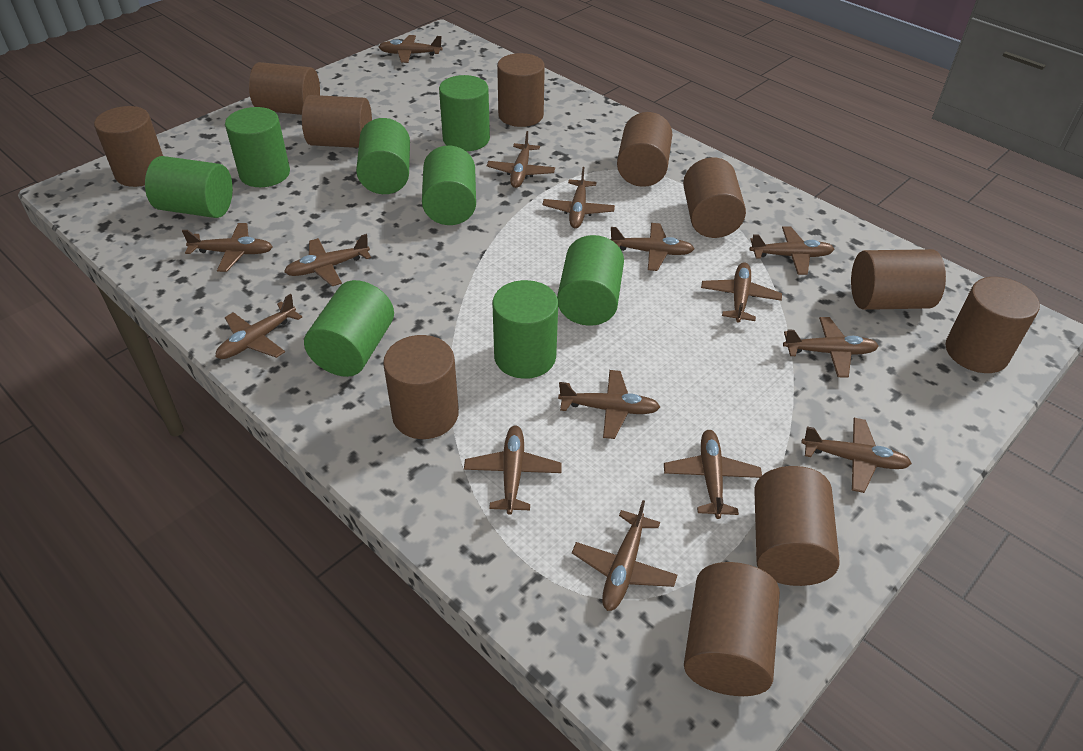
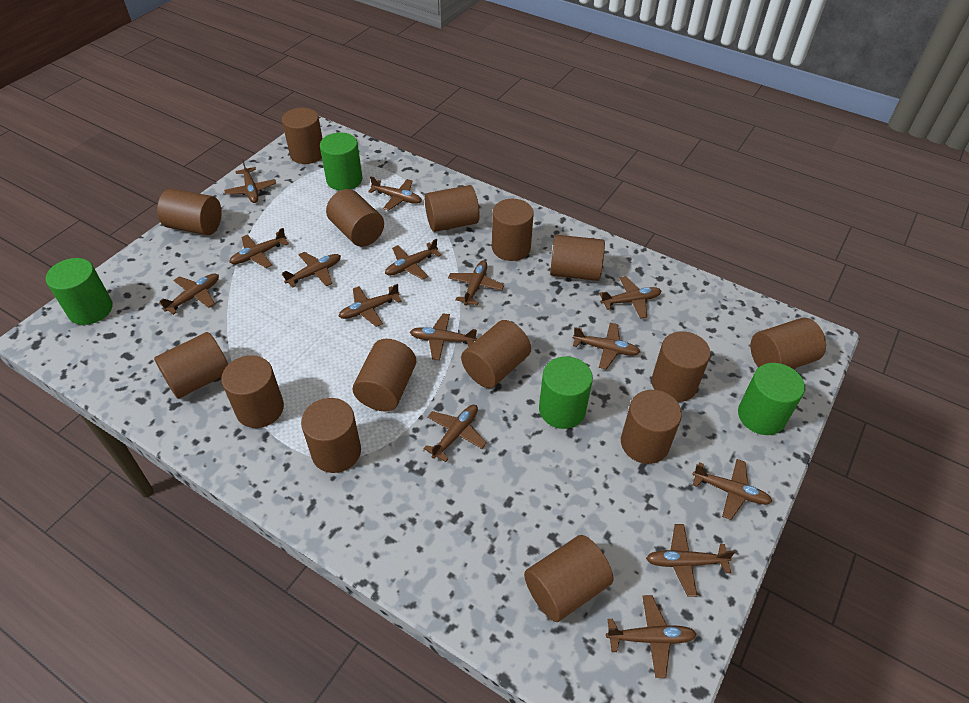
brown cylinder: [94,106,163,187] [249,62,320,115] [302,95,372,148] [383,335,459,439] [497,53,545,127] [617,112,672,187] [683,157,746,238] [684,562,780,696] [754,466,840,586] [851,249,946,310] [945,277,1040,373] = 11 -> [154,332,228,399] [157,188,221,235] [221,355,284,428] [282,108,323,164] [301,398,361,473] [326,189,384,247] [353,339,416,411] [425,185,480,232] [461,320,531,388] [492,199,534,261] [524,535,613,622] [550,235,605,281] [621,390,682,464] [651,331,711,402] [751,318,826,369] = 15
green cylinder: [145,156,233,218] [225,107,290,187] [304,280,394,377] [356,118,410,194] [422,146,476,225] [439,75,490,151] [492,280,558,379] [557,235,624,326] = 8 -> [46,258,113,325] [320,132,362,191] [539,357,593,429] [738,363,805,435] = 4

